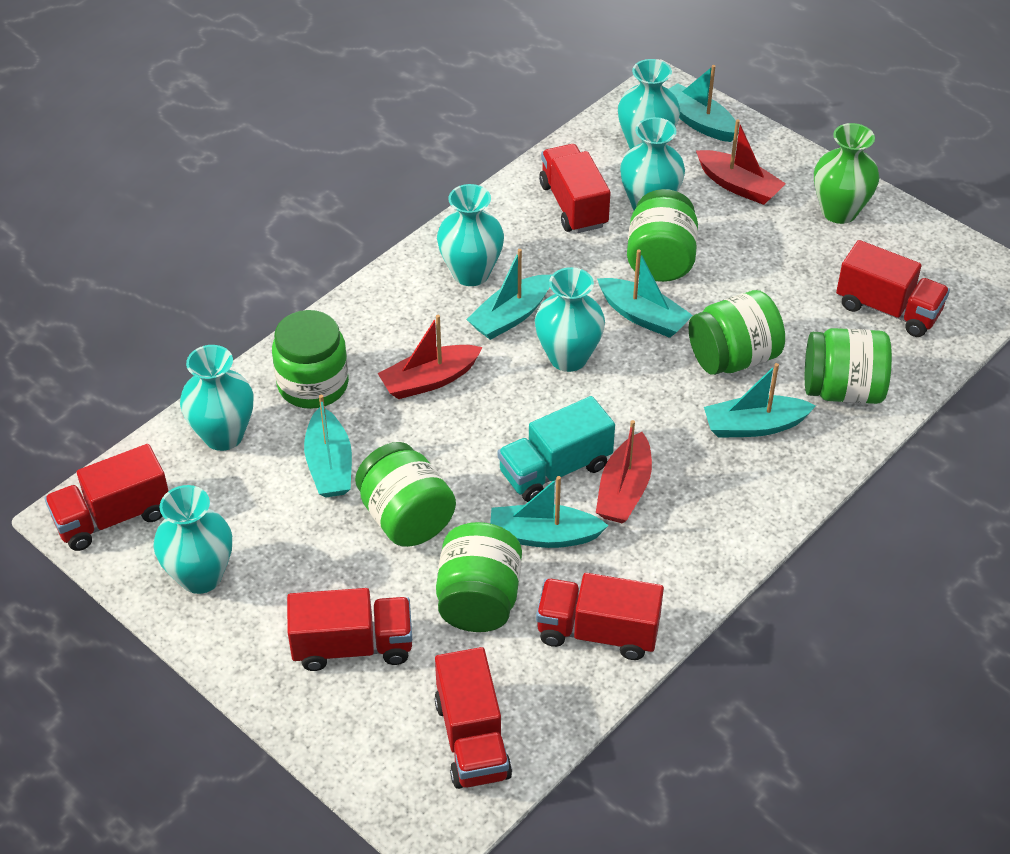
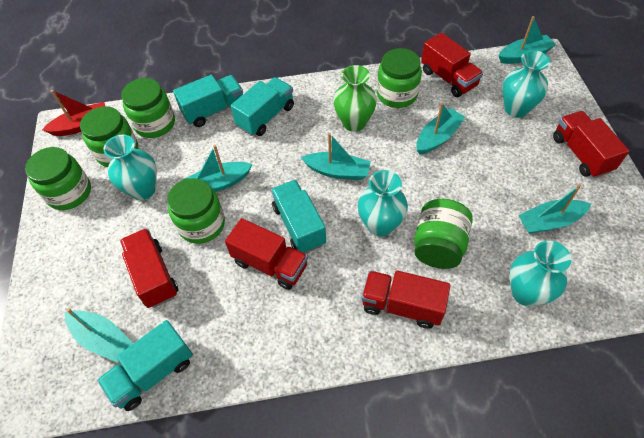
red boat: [378,315,483,399] [596,420,652,524] [696,119,786,205] = 3 -> [42,90,105,136] = 1
red truck: [44,444,169,551] [287,588,412,671] [434,647,512,789] [536,573,664,660] [539,144,611,233] [836,240,950,337] = 6 -> [120,228,178,308] [225,218,308,290] [361,270,450,329] [421,33,483,97] [553,111,629,178] = 5
turquoise truck: [498,396,615,502] = 1 -> [97,320,193,411] [173,75,243,127] [231,77,294,136] [271,180,326,253] = 4
turquoise vase: [153,485,232,594] [180,345,254,451] [437,184,504,286] [535,267,605,372] [618,59,680,149] [620,117,685,210] = 6 -> [104,135,157,200] [358,170,408,237] [502,50,550,118] [509,240,572,306] = 4

